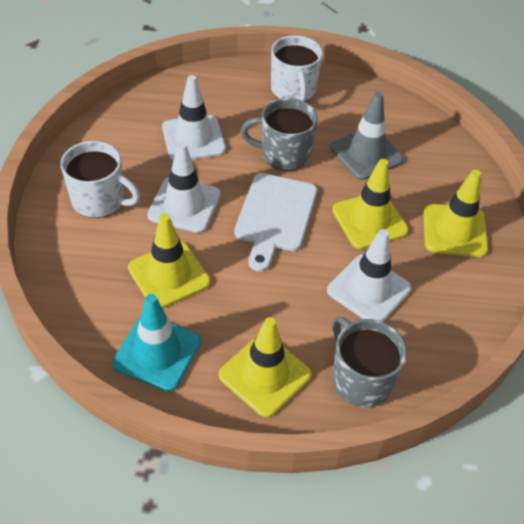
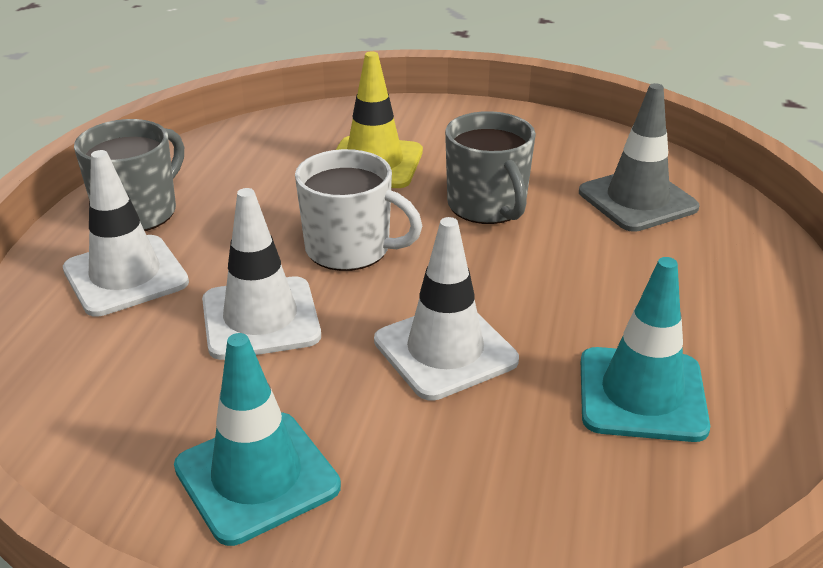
turquoise traffic cone: [112,294,201,392] = 1 -> [174,333,341,546] [581,257,710,442] = 2
white cutting board: [234,173,317,272] = 1 -> none = 0
white mug: [61,141,140,218] [271,35,323,102] = 2 -> [295,149,422,271] = 1
yellow traffic cone: [128,213,211,309] [219,317,312,417] [332,159,409,249] [423,170,488,257] = 4 -> [336,51,423,188] = 1

